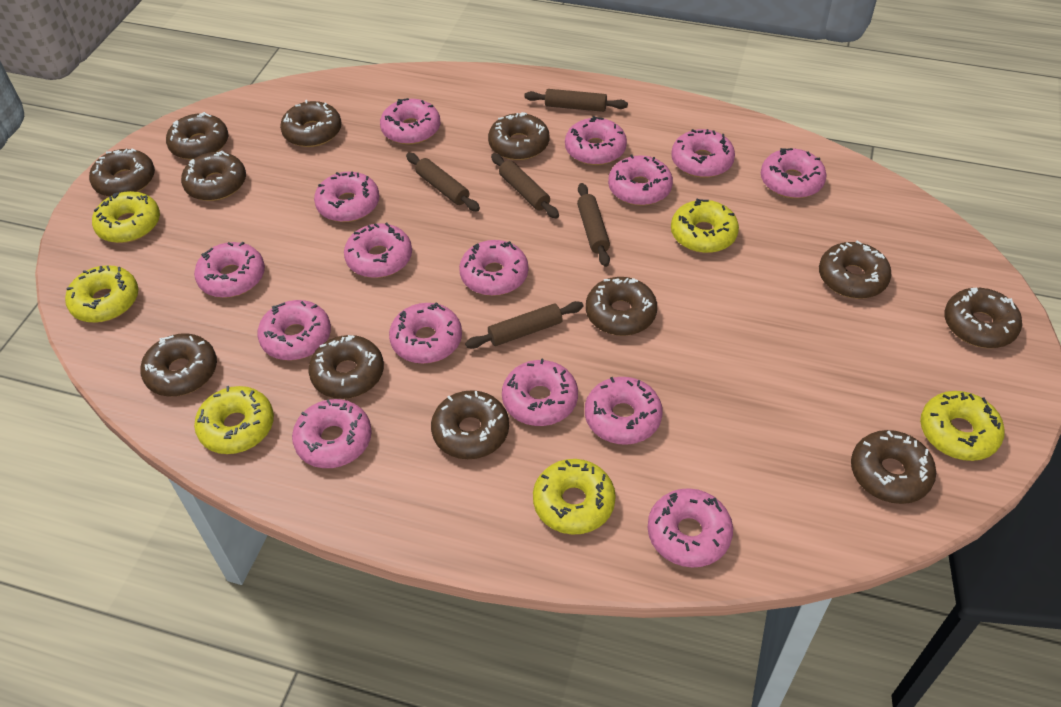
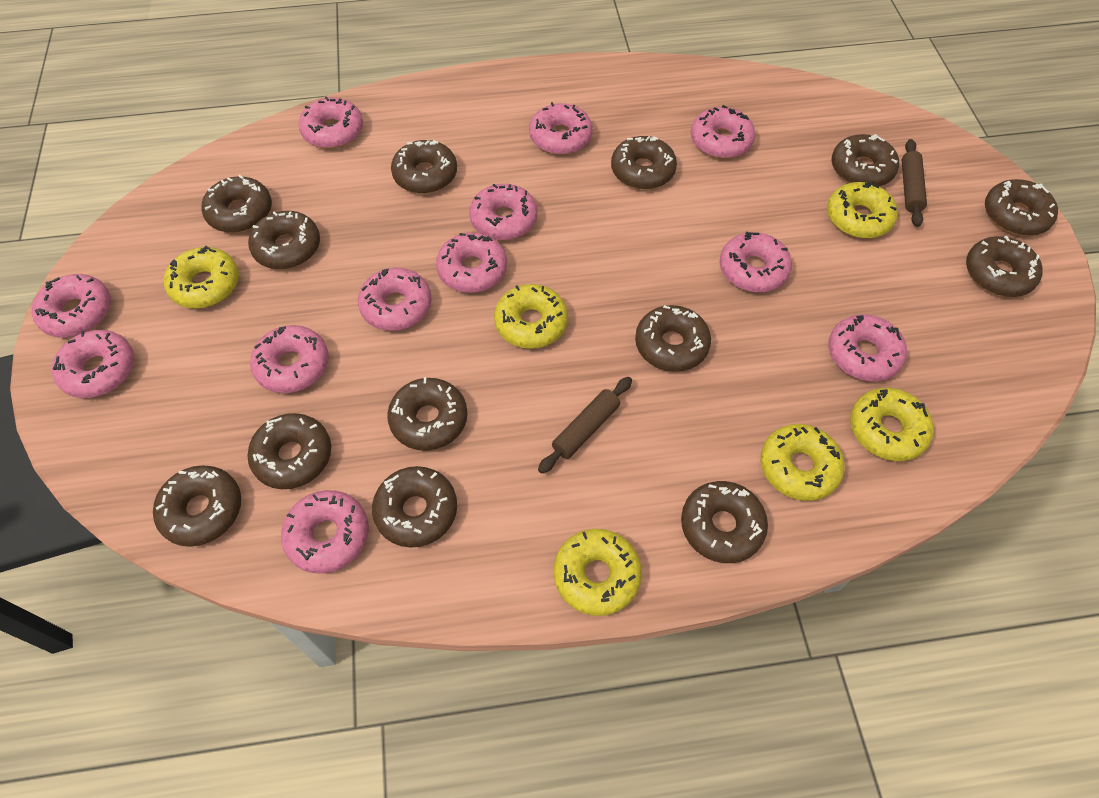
brown donut: [89,149,155,197] [140,333,217,396] [166,112,228,160] [181,150,246,201] [280,100,342,147] [308,335,384,399] [431,390,509,459] [488,112,549,160] [586,277,657,336] [819,241,891,299] [851,430,936,504] [944,288,1022,348] = 12 -> [153,465,241,547] [202,175,272,233] [247,413,331,489] [248,211,320,269] [372,466,457,548] [387,377,467,451] [391,140,457,194] [611,136,677,189] [635,305,711,372] [681,481,768,563] [832,134,899,186] [966,236,1043,297] [985,179,1058,236] = 13
brown rolling pin: [406,153,480,212] [465,301,584,349] [491,153,559,219] [524,89,628,112] [577,183,610,267] = 5 -> [538,377,632,474] [902,139,927,227] = 2
pink donut: [194,241,265,298] [257,300,331,360] [292,399,372,468] [314,172,379,222] [344,222,412,278] [380,98,440,145] [389,302,462,364] [459,240,528,296] [502,358,578,426] [565,116,627,165] [585,377,662,445] [608,154,673,206] [648,488,733,567] [671,129,735,178] [761,148,827,198] = 15 -> [31,274,111,337] [52,330,134,398] [250,325,329,393] [281,490,369,574] [298,96,363,149] [358,268,432,331] [436,233,507,293] [469,184,537,240] [529,102,593,155] [691,105,755,158] [720,232,792,293] [828,314,907,382] = 12

